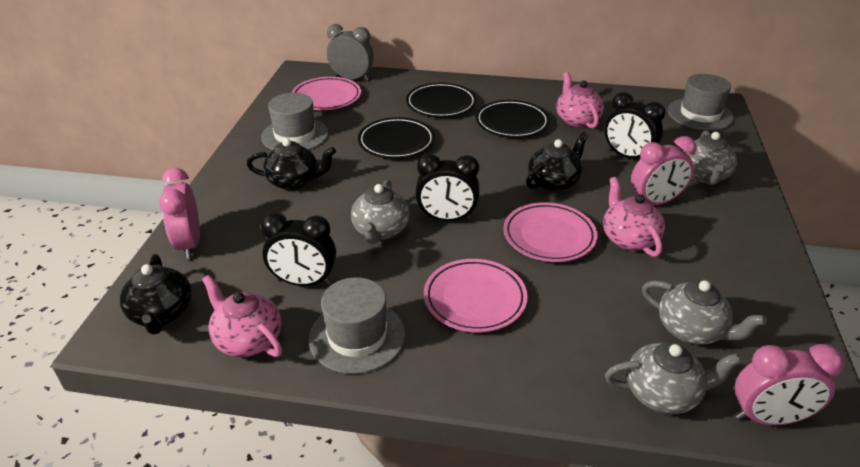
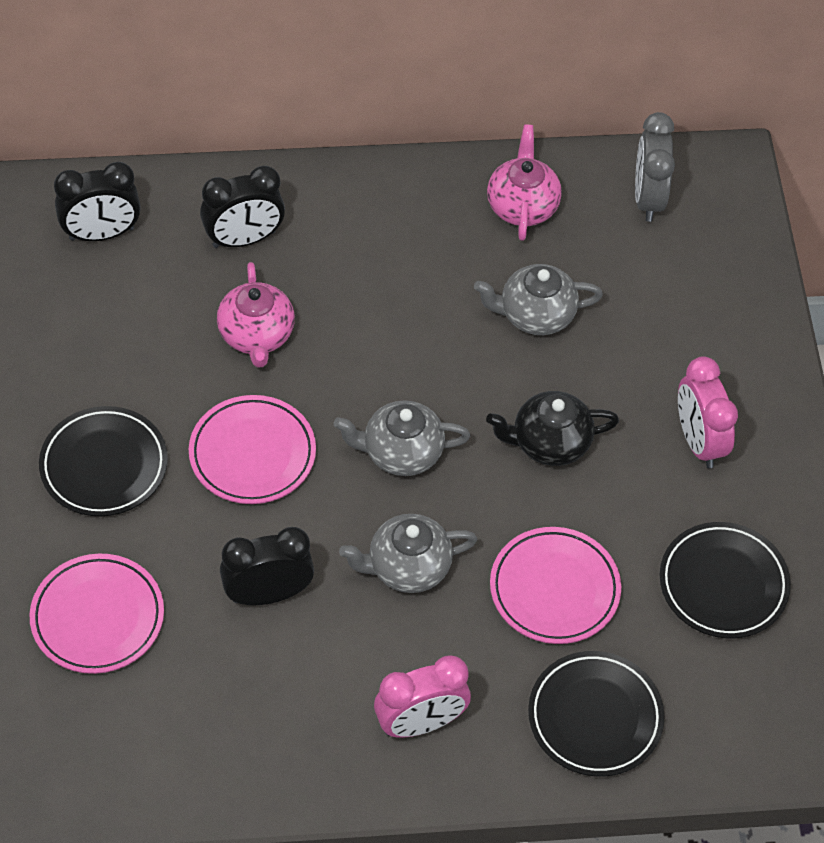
black teapot: [120,254,192,335] [247,138,336,190] [526,132,588,192] = 3 -> [486,391,619,466] = 1
grey hat: [261,93,329,150] [309,277,405,374] [668,74,734,131] = 3 -> none = 0
grey teapot: [351,179,410,244] [605,342,742,414] [642,280,767,345] [683,130,737,185] = 4 -> [334,400,470,476] [339,514,477,593] [474,264,603,335] = 3
pink clock: [159,168,200,259] [631,136,697,205] [735,344,844,425] = 3 -> [374,655,471,738] [678,356,738,468] = 2
pink teapot: [202,275,282,357] [556,72,604,128] [603,177,665,257] = 3 -> [217,262,295,368] [487,124,562,241] = 2

